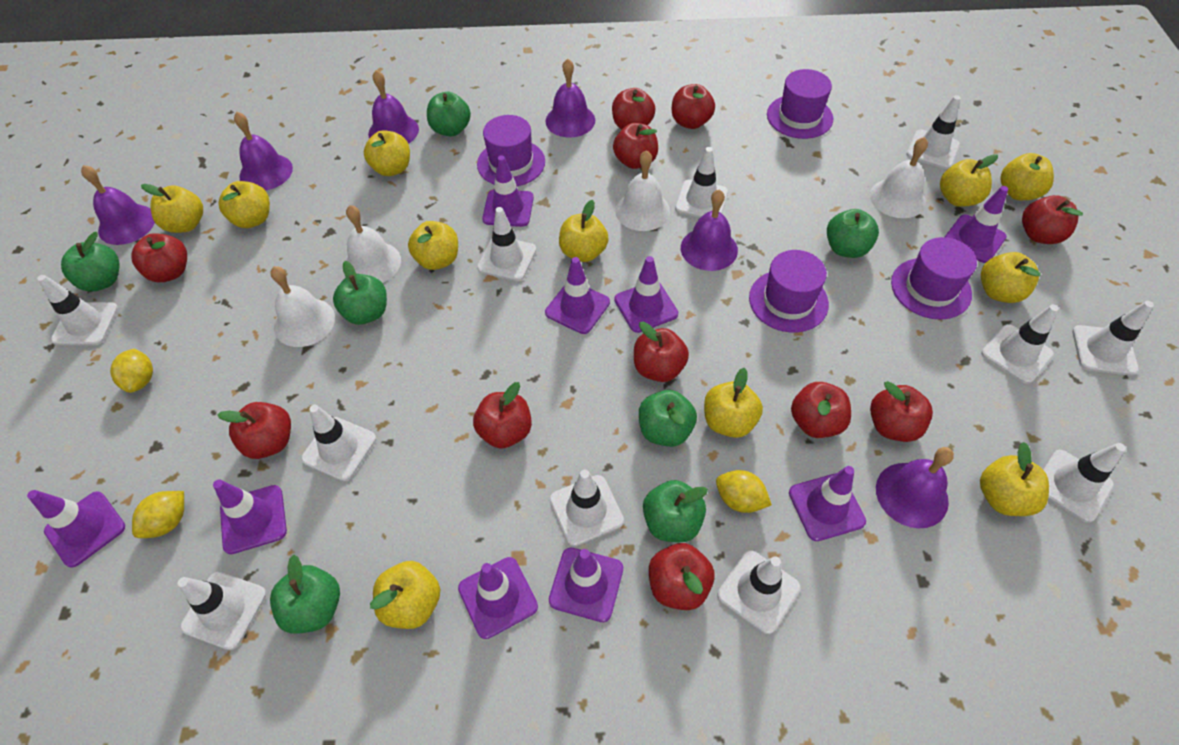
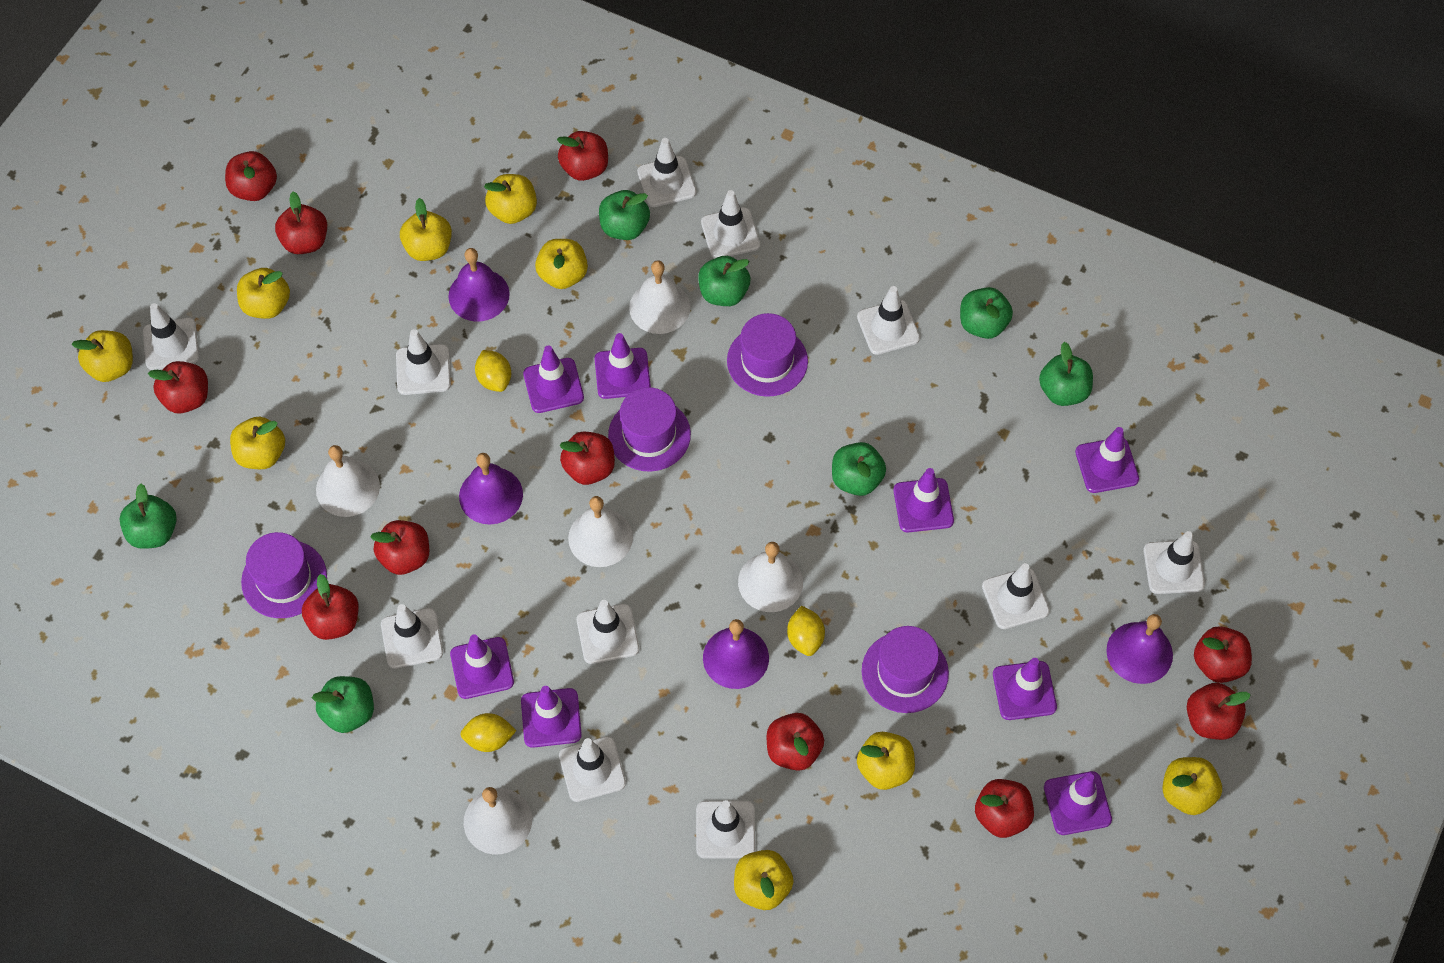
purple bell: [81,165,155,245] [234,112,293,191] [368,70,419,144] [546,59,595,138] [681,189,738,271] [876,447,954,528] = 6 -> [448,248,510,321] [459,453,523,524] [703,619,769,689] [1106,614,1173,684] = 4
purple traffic cone: [27,490,125,568] [213,480,287,554] [458,557,538,639] [482,155,534,227] [545,257,610,334] [549,548,623,622] [614,256,678,333] [789,466,866,541] [945,186,1008,263] = 9 -> [450,635,514,699] [521,686,582,748] [523,345,584,413] [594,333,651,399] [894,468,954,533] [993,658,1057,720] [1044,771,1112,835] [1075,427,1139,493] = 8
white bell: [270,266,335,347] [345,205,401,283] [615,150,670,231] [870,137,928,218] = 4 -> [316,445,380,517] [464,787,532,855] [568,496,633,567] [629,261,690,334] [738,542,803,612] = 5
yellow apple: [141,184,203,233] [219,181,270,228] [364,130,410,176] [370,561,440,629] [408,221,458,270] [559,200,609,262] [704,368,763,438] [940,154,998,207] [980,442,1049,516] [981,252,1041,303] [1000,153,1054,200] = 11 -> [72,330,133,382] [230,417,285,469] [237,268,290,319] [400,198,452,261] [484,174,537,224] [535,239,588,289] [734,850,794,910] [857,732,915,790] [1162,757,1222,815] = 9

